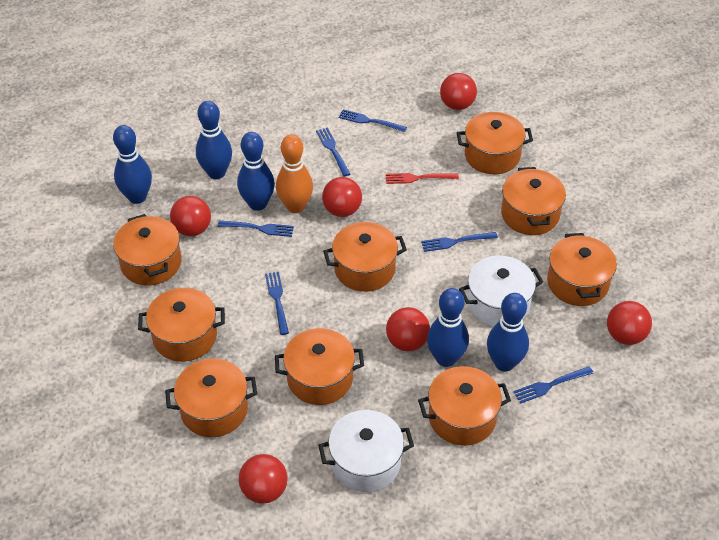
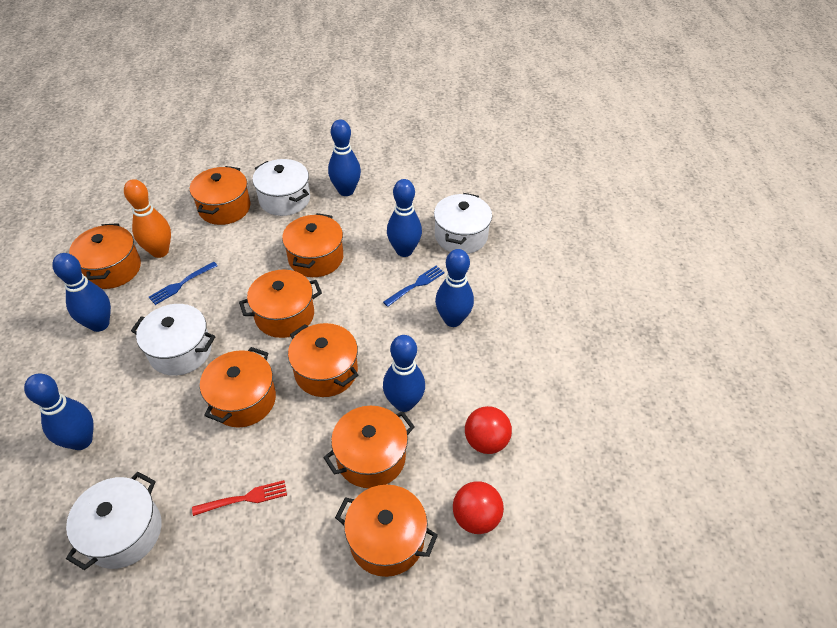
blue bowling pin: [113,125,152,204] [196,101,232,179] [237,132,275,211] [427,288,469,367] [487,293,529,371] = 5 -> [24,374,93,450] [52,253,111,332] [328,119,361,196] [383,335,425,412] [387,179,422,257] [435,249,474,327] = 6
blue fork: [218,221,294,237] [265,272,289,335] [316,127,350,177] [339,109,407,132] [421,232,498,252] [513,366,593,404] = 6 -> [149,262,218,305] [383,266,445,307] = 2
orange pot: [113,214,181,286] [138,288,225,362] [165,359,257,437] [275,328,364,405] [323,222,407,292] [418,366,511,446] [457,112,533,174] [501,167,566,235] [547,233,617,306] = 9 -> [69,223,141,289] [190,166,251,225] [200,347,276,428] [239,270,322,338] [282,213,343,277] [288,323,358,397] [323,406,415,488] [335,485,438,577] = 8
red ball: [170,196,211,236] [239,454,288,504] [322,177,362,217] [386,307,430,351] [440,73,477,110] [607,301,652,345] = 6 -> [453,481,504,534] [465,406,512,454] = 2
white pot: [318,410,414,492] [459,256,543,327] = 2 -> [66,472,162,570] [131,304,215,376] [252,159,310,216] [434,193,492,254] = 4

